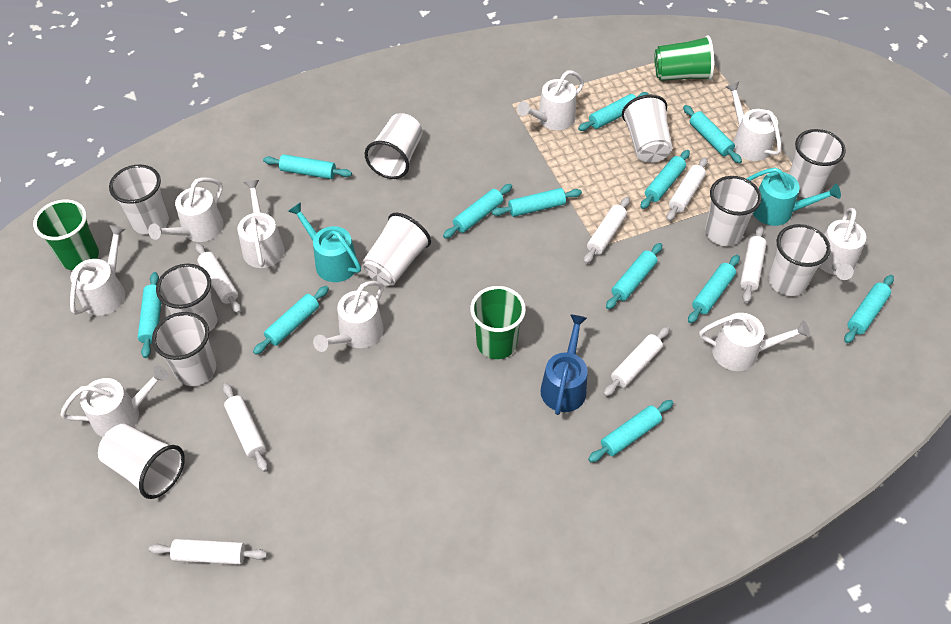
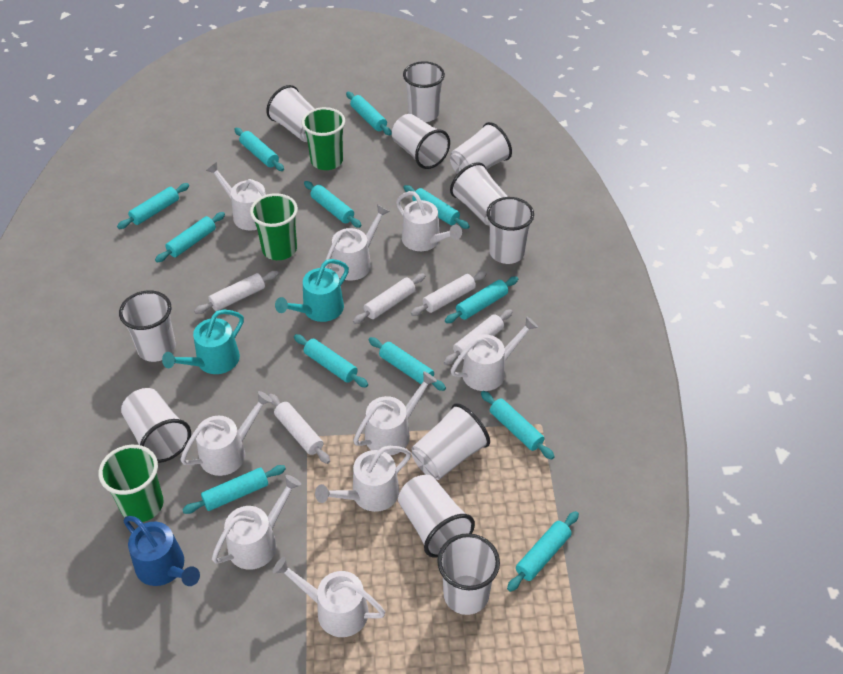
white cup: [98,423,185,499] [109,165,169,235] [152,312,216,386] [156,264,218,332] [362,213,431,286] [365,113,422,179] [622,94,672,163] [705,176,762,246] [768,224,830,296] [789,129,846,198] = 10 -> [119,290,176,362] [121,388,191,463] [266,85,315,142] [392,114,450,169] [398,475,475,558] [403,61,445,122] [412,403,490,480] [437,533,500,615] [450,122,512,174] [450,162,508,225] [487,197,534,264] = 11
white rolling pin: [149,539,267,565] [195,243,241,313] [223,383,268,472] [584,197,630,264] [603,326,670,396] [667,157,708,221] [740,226,767,303] = 7 -> [194,271,278,314] [268,394,330,464] [353,273,425,324] [411,271,487,316] [444,309,513,365] = 5

